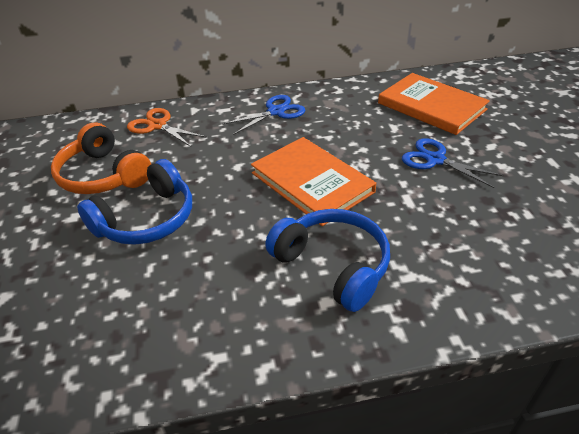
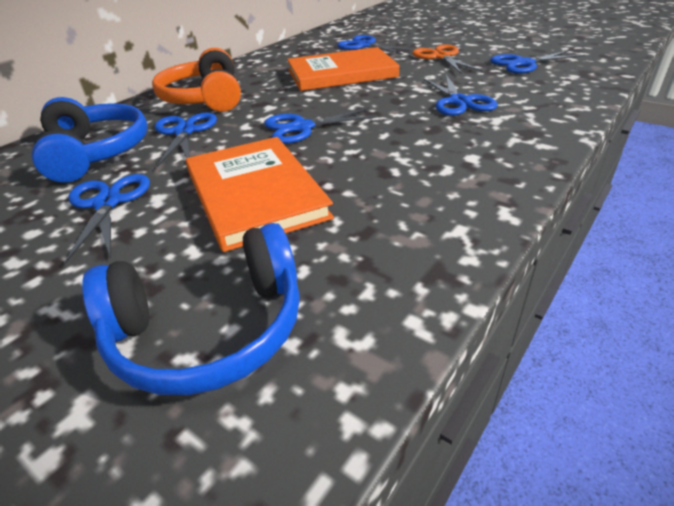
blue scissors: [222,95,306,135] [402,138,504,188] = 2 -> [64,174,150,265] [155,112,217,167] [264,107,380,144] [337,35,415,55] [423,75,498,116] [490,50,585,74] = 6

